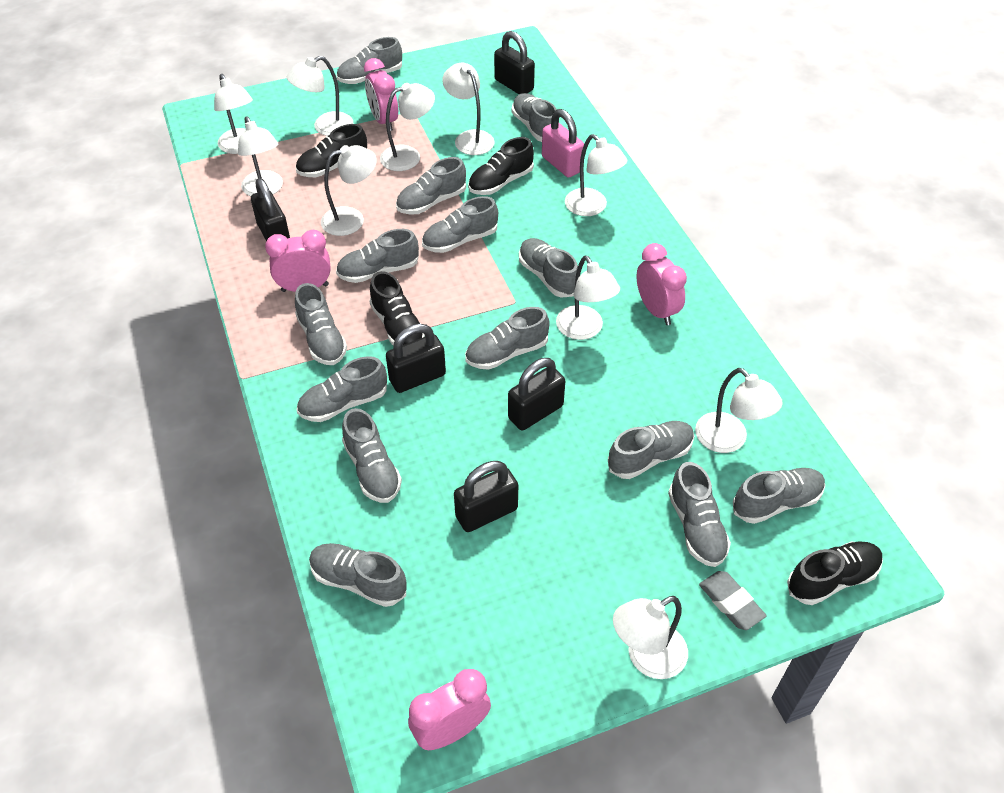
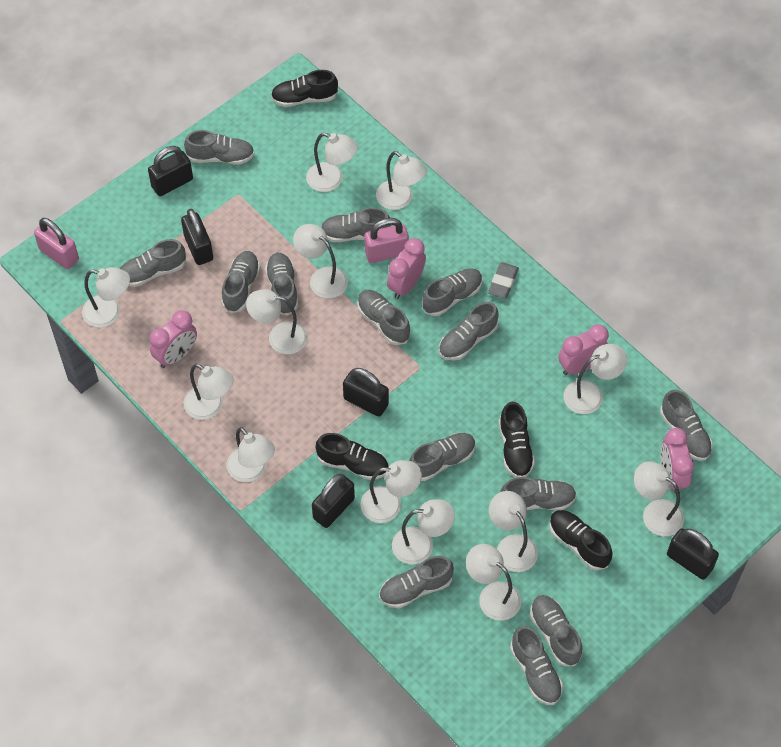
pink padlock: [542,109,584,178] = 1 -> [34,218,79,269] [364,218,409,263] = 2
white lamp: [214,74,253,154] [238,116,283,196] [287,56,353,136] [321,145,377,236] [380,83,435,171] [442,63,495,155] [556,256,620,340] [565,134,627,216] [613,596,688,679] [695,368,783,453] = 10 -> [82,267,130,328] [184,364,234,420] [227,427,275,482] [246,289,307,354] [293,224,348,299] [306,133,358,192] [360,460,422,523] [376,151,427,210] [392,499,455,564] [466,544,521,621] [489,491,538,572] [564,344,627,414] [634,461,684,536] = 13

